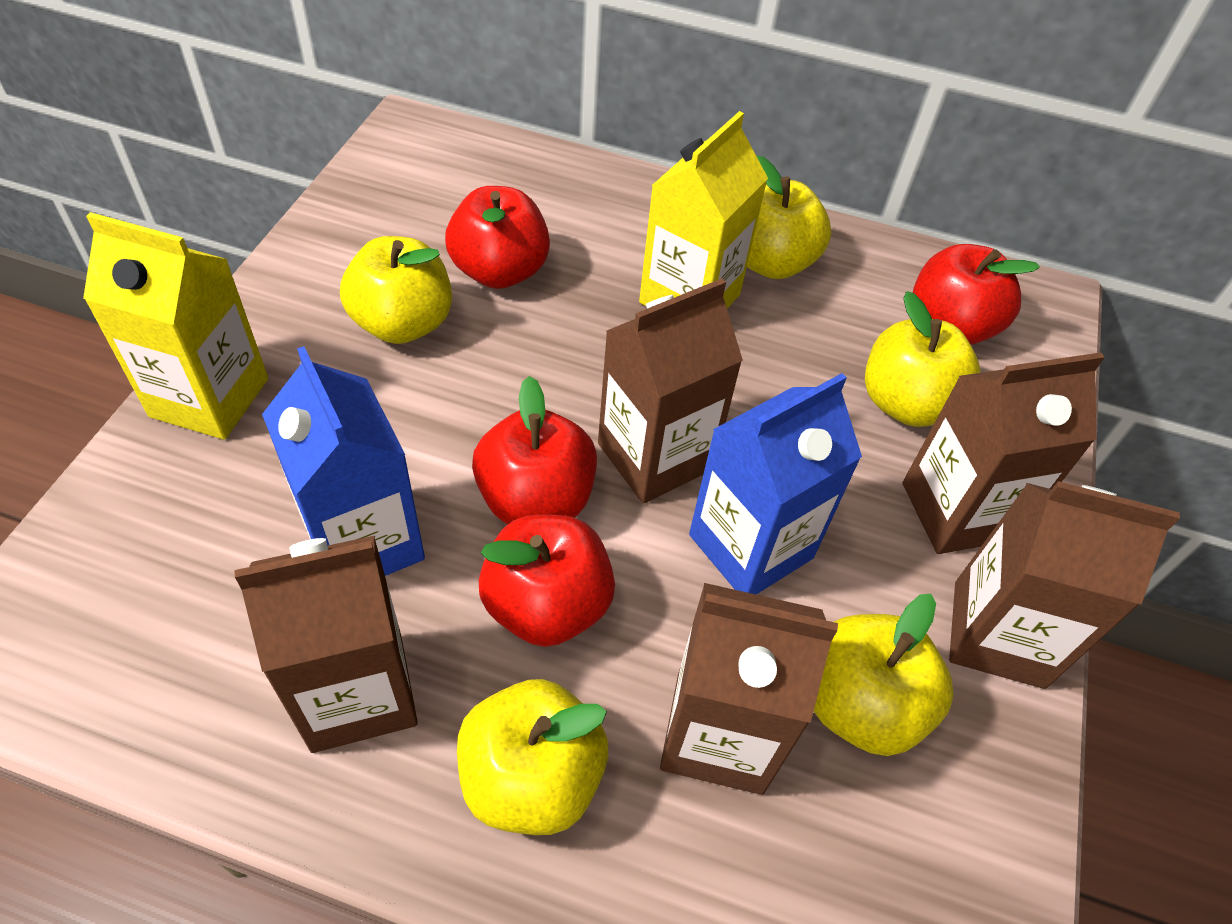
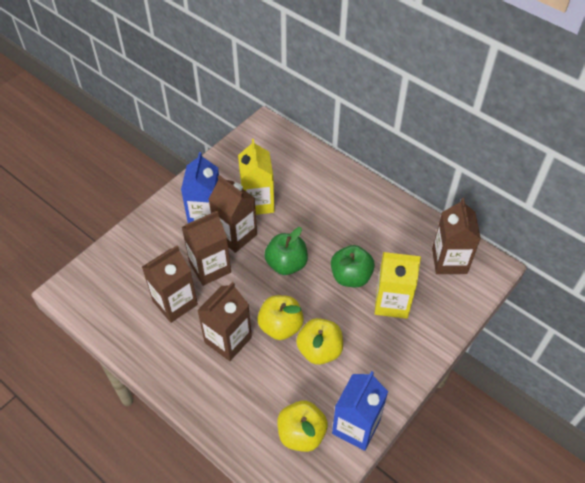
green apple: none = 0 -> [265,227,308,275] [331,245,375,287] = 2
red apple: [445,186,550,289] [472,376,597,524] [479,514,615,647] [913,244,1040,345] = 4 -> none = 0
yellow apple: [340,236,452,344] [457,679,608,835] [747,156,831,279] [814,594,954,756] [865,291,981,427] = 5 -> [257,295,304,340] [277,400,328,452] [296,318,343,365] = 3

